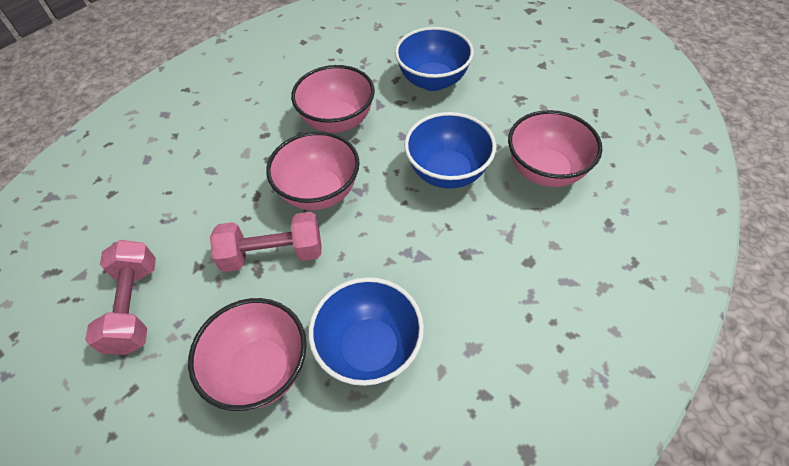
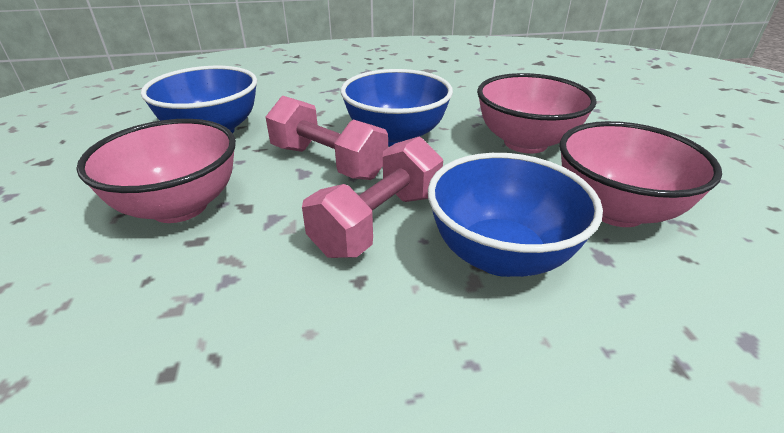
pink bowl: [188,298,307,411] [266,131,360,210] [291,65,375,133] [508,110,602,187] = 4 -> [76,119,236,223] [477,73,597,154] [560,121,722,227] = 3

